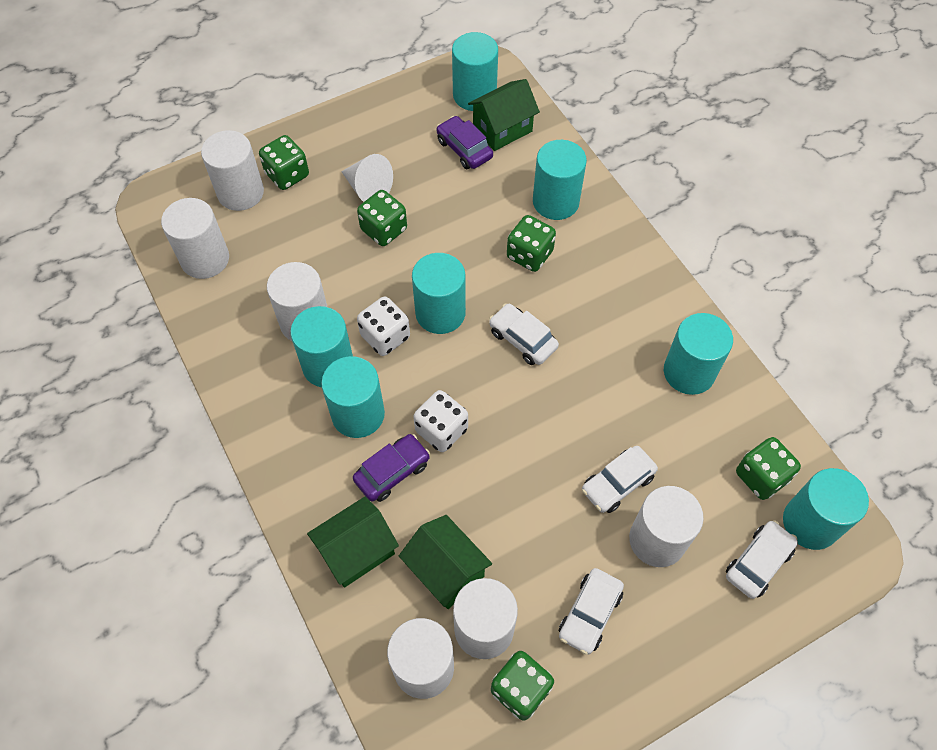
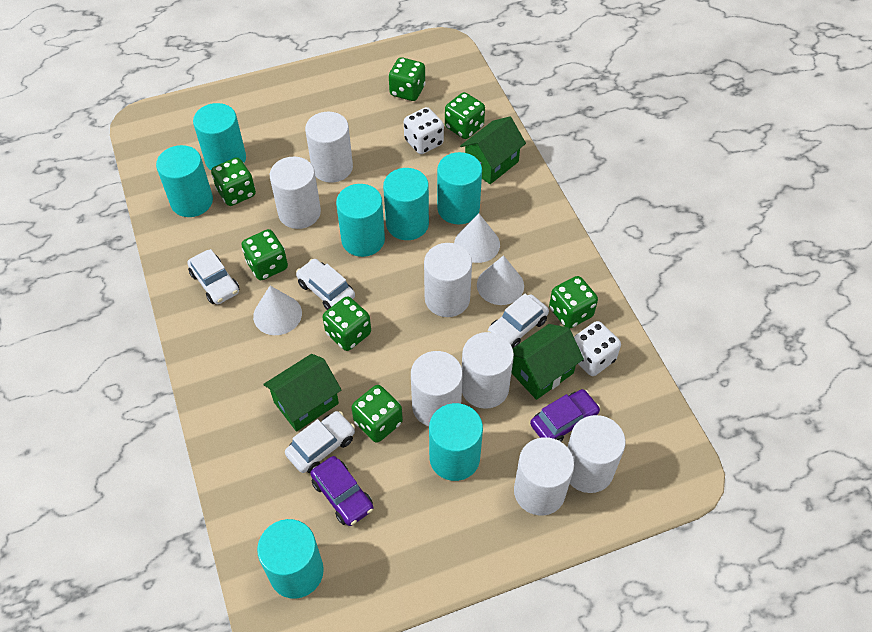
green dice: [259,135,309,190] [357,190,407,246] [491,651,554,721] [507,215,556,272] [736,437,801,500] = 5 -> [211,157,256,206] [241,229,288,280] [323,297,371,351] [352,385,403,443] [389,57,426,101] [445,92,485,139] [549,276,598,329] = 7
white cone: [341,154,393,202] = 1 -> [253,286,302,335] [454,214,500,263] [477,255,524,305] = 3
white cylinder: [161,198,229,279] [201,130,264,211] [267,262,327,341] [387,618,454,699] [453,578,518,659] [629,486,704,567] = 6 -> [270,157,321,229] [305,112,353,183] [411,351,463,426] [424,243,472,317] [462,332,514,409] [514,437,574,515] [567,415,626,493] = 7

